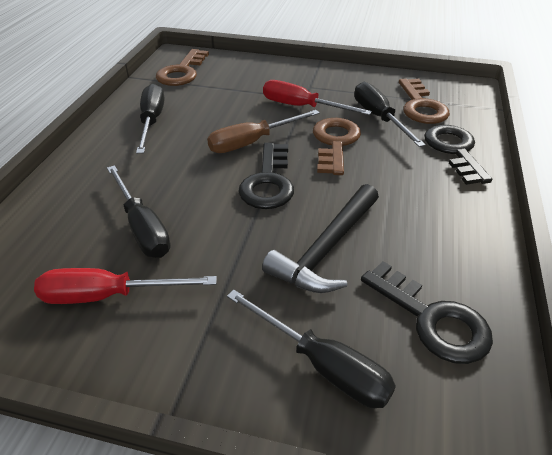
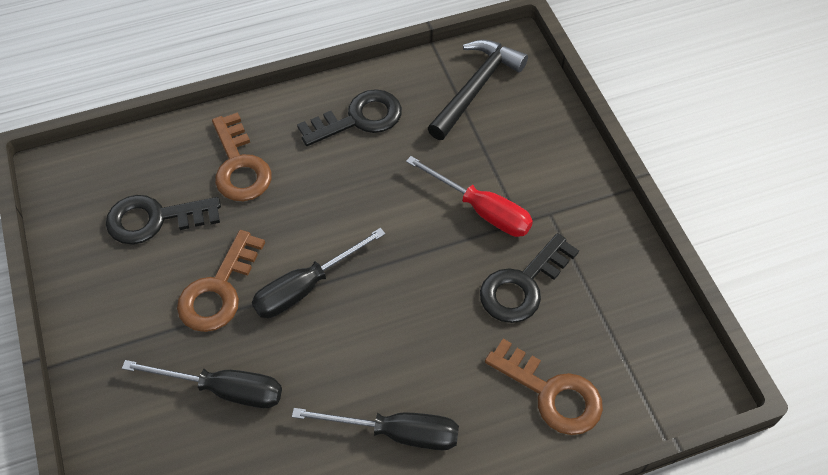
black screwdriver: [107,165,171,258] [136,83,164,154] [227,290,396,408] [354,82,426,147] = 4 -> [122,360,282,408] [252,228,386,318] [292,408,459,450] = 3
brown screwdriver: [207,110,320,153] = 1 -> none = 0
red screwdriver: [34,268,217,304] [263,80,372,115] = 2 -> [406,156,533,237] = 1

